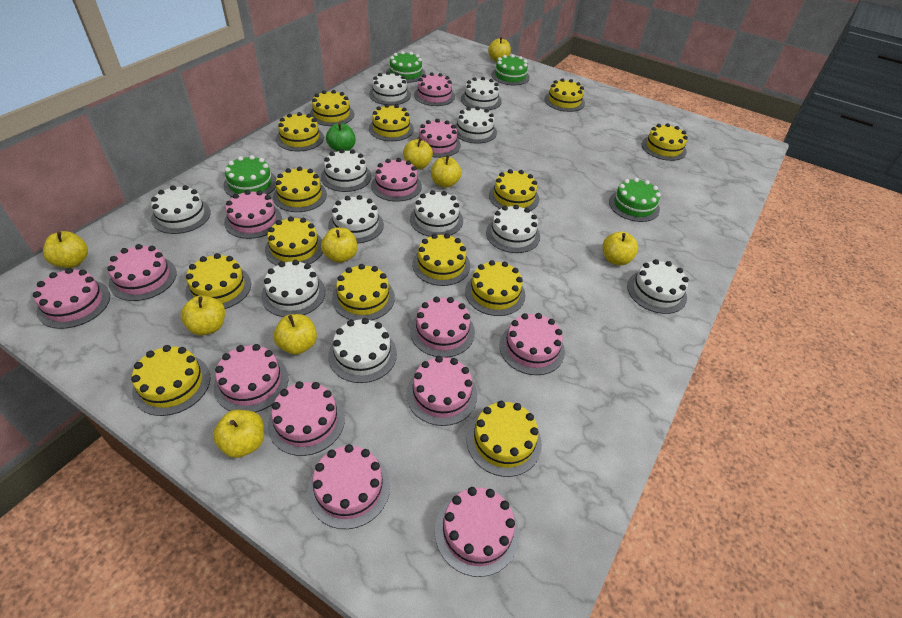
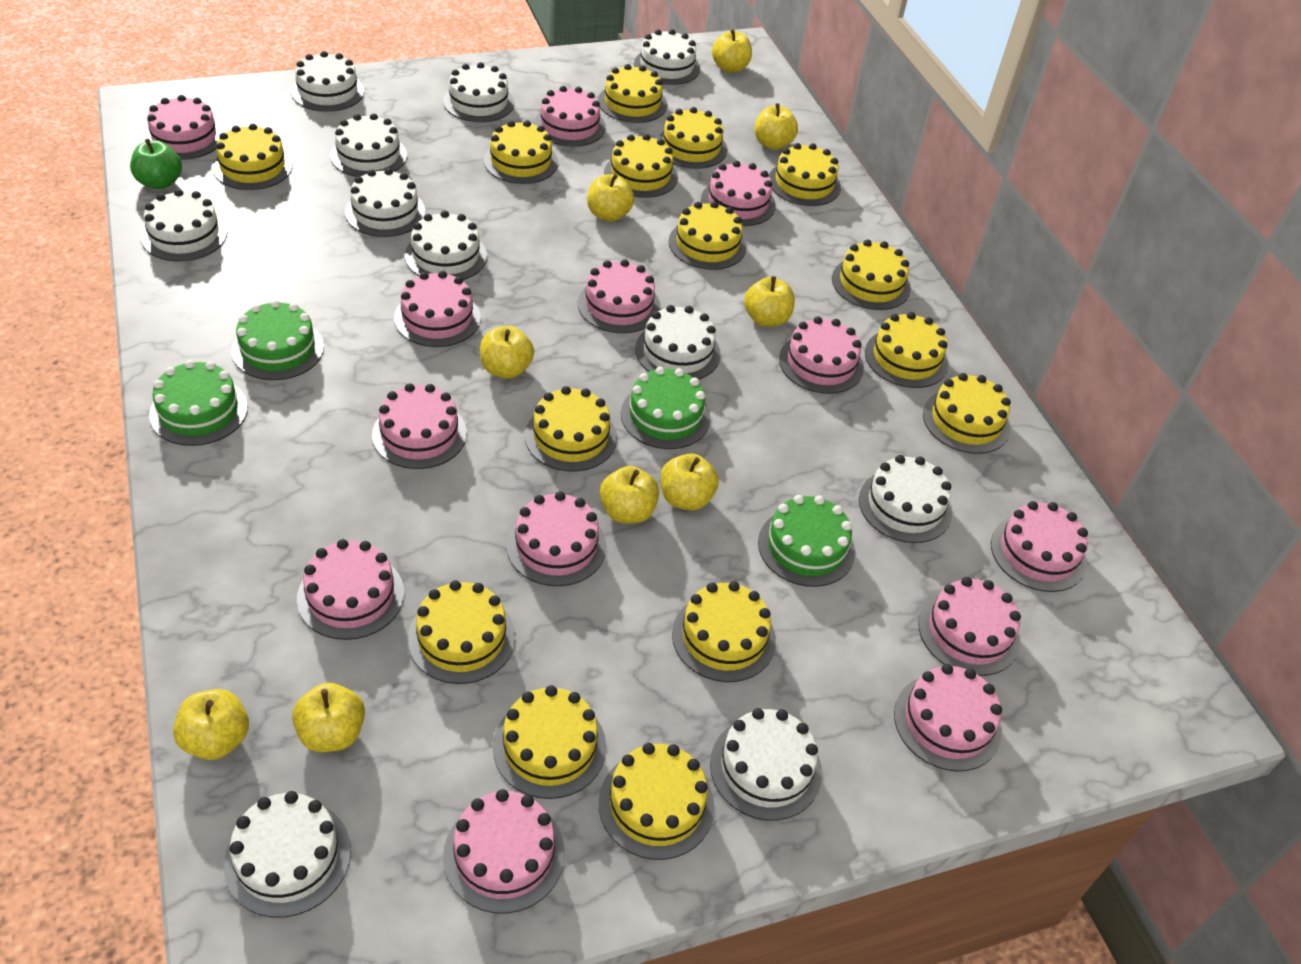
yellow cake: [131,345,211,416] [185,253,251,309] [265,216,323,266] [273,166,327,212] [276,112,324,151] [310,90,354,126] [332,264,395,321] [369,104,414,141] [412,233,470,286] [465,260,526,316] [466,401,542,477] [489,169,539,211] [544,78,585,112] [642,123,688,161] = 14 -> [212,123,293,190] [408,580,516,684] [484,120,558,184] [493,685,606,799] [525,386,617,471] [598,64,667,123] [599,743,714,860] [604,134,678,198] [657,107,727,169] [669,201,747,270] [672,581,776,682] [769,143,841,206] [832,239,911,310] [865,312,949,388] [923,373,1011,454] = 15

